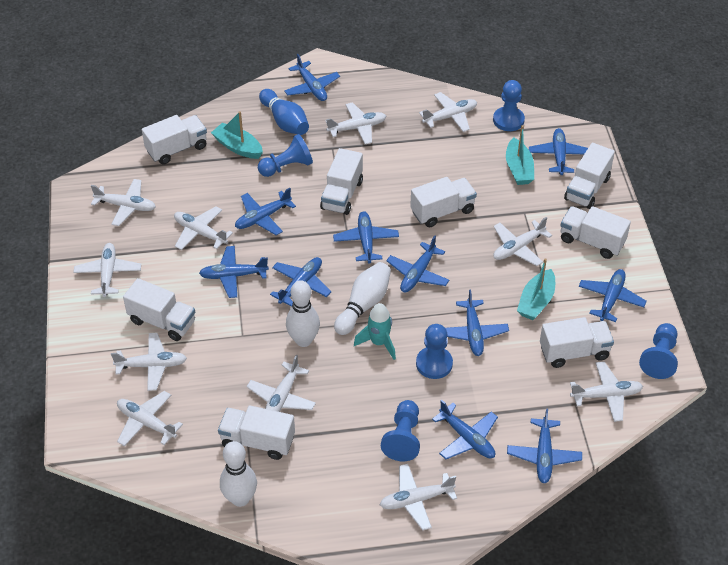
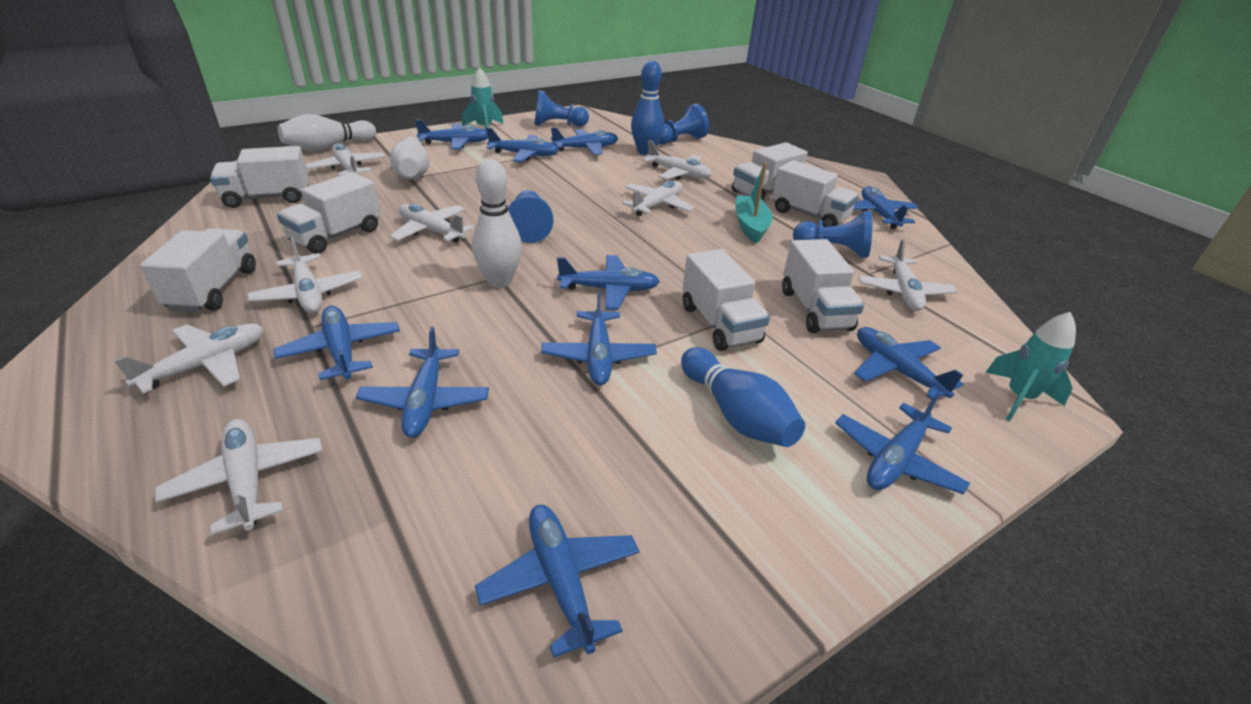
blue bowling pin: [259,89,309,135] = 1 -> [631,61,664,155] [681,347,805,447] = 2
blue pawn: [258,134,313,177] [381,400,420,461] [416,324,453,379] [493,80,525,131] [639,323,678,379] = 5 -> [508,190,553,243] [534,90,589,127] [658,104,709,144] [793,211,872,258] = 4
turquoise boat: [211,111,263,159] [506,125,534,185] [517,258,555,320] = 3 -> [736,163,773,244] = 1
turquoise rocket: [354,303,396,360] = 1 -> [462,67,504,131] [986,312,1076,421] = 2
white plane: [73,243,141,297] [91,179,156,226] [111,333,187,391] [117,391,183,446] [174,206,233,250] [247,355,316,412] [326,102,386,144] [380,464,457,530] [419,92,477,132] [493,217,552,266] [570,361,643,422] = 11 -> [114,323,264,394] [155,419,323,535] [247,237,362,313] [305,144,386,176] [390,204,474,243] [622,181,695,216] [642,140,712,180] [858,239,957,311] = 8
white truck: [123,278,195,341] [142,115,207,165] [218,405,295,460] [320,148,363,215] [410,177,477,227] [540,317,614,368] [560,206,631,259] [564,143,615,209] = 8 -> [140,228,256,312] [210,146,309,208] [277,172,381,254] [682,249,770,351] [732,142,808,200] [772,160,859,227] [782,239,864,333] = 7

